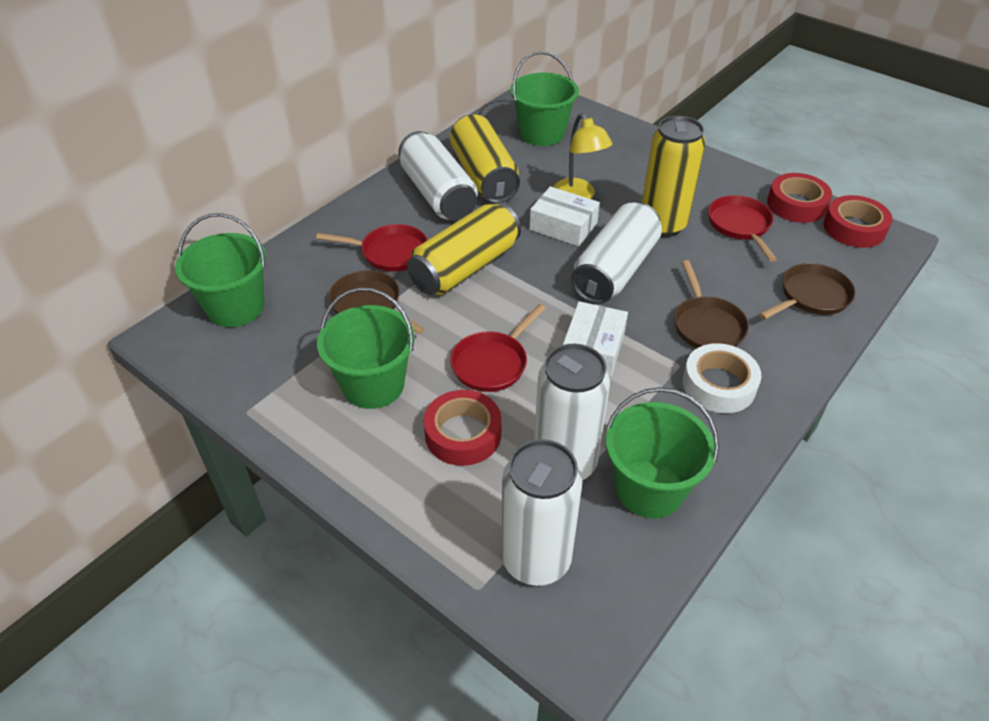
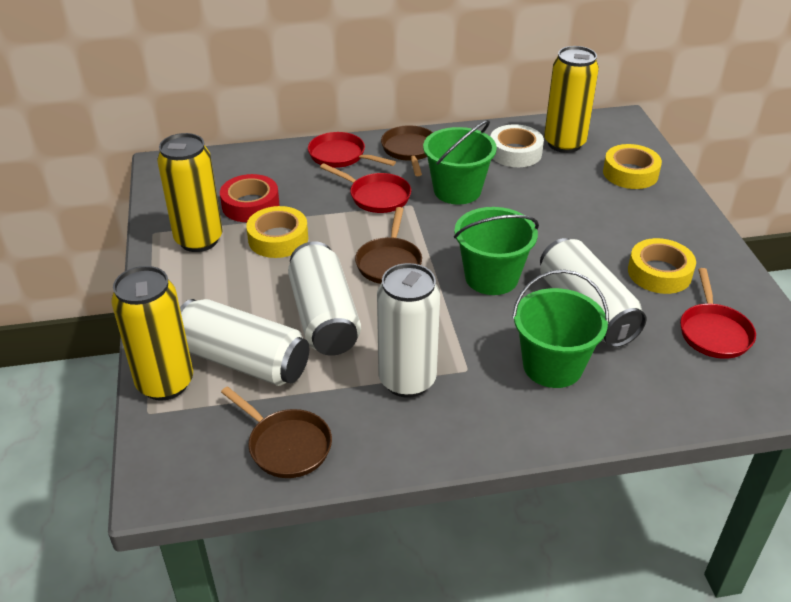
green bucket: [175,213,266,327] [317,287,415,409] [510,51,579,146] [606,387,719,518] = 4 -> [423,120,497,204] [454,207,539,295] [512,270,609,388] = 3
red tape: [424,390,502,466] [767,173,832,223] [823,195,892,248] = 3 -> [220,174,279,222] = 1
white box: [530,186,600,246] [563,301,628,377] = 2 -> none = 0
yellow lamp: [553,113,613,199] = 1 -> none = 0
yellow tape: none = 0 -> [246,206,308,258] [603,144,662,189] [628,238,696,294] = 3

